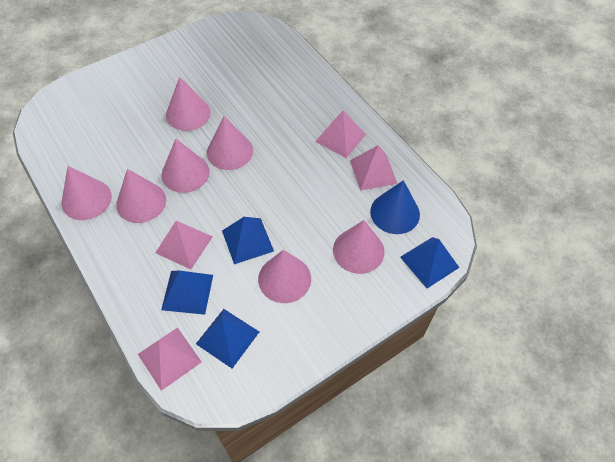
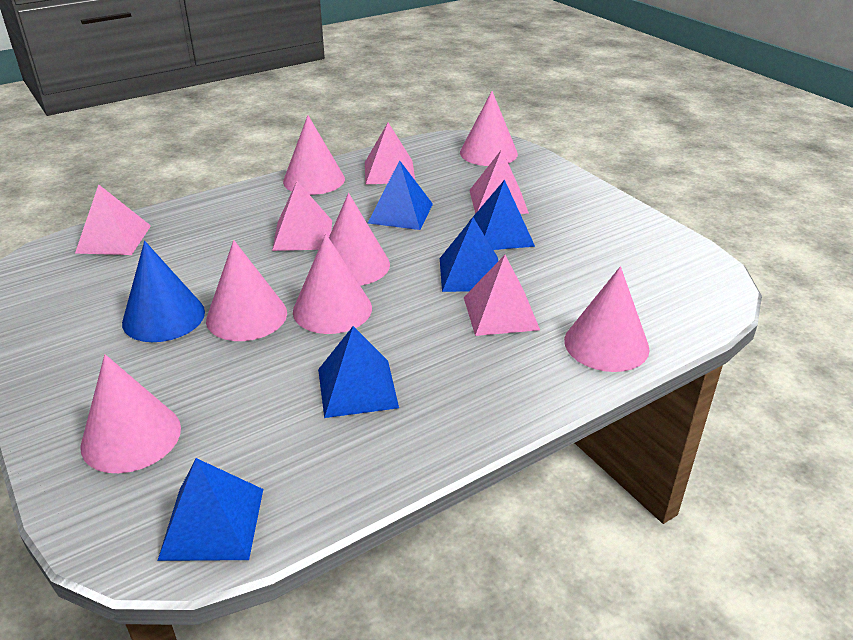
blue pyramid: [161,271,213,315] [196,309,259,368] [222,217,274,264] [400,237,460,288] = 4 -> [157,458,263,561] [318,326,399,418] [368,160,433,230] [440,217,498,292] [468,180,535,250] = 5
pink pyramid: [138,327,202,391] [155,221,213,269] [315,110,366,158] [350,145,398,191] = 4 -> [75,184,151,255] [272,181,332,251] [365,123,415,184] [464,255,540,336] [469,149,529,214] = 5

